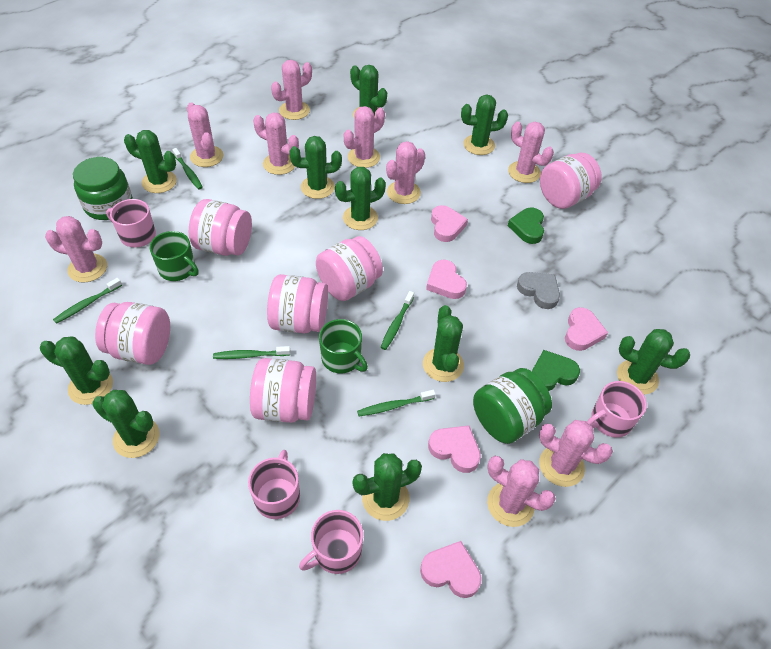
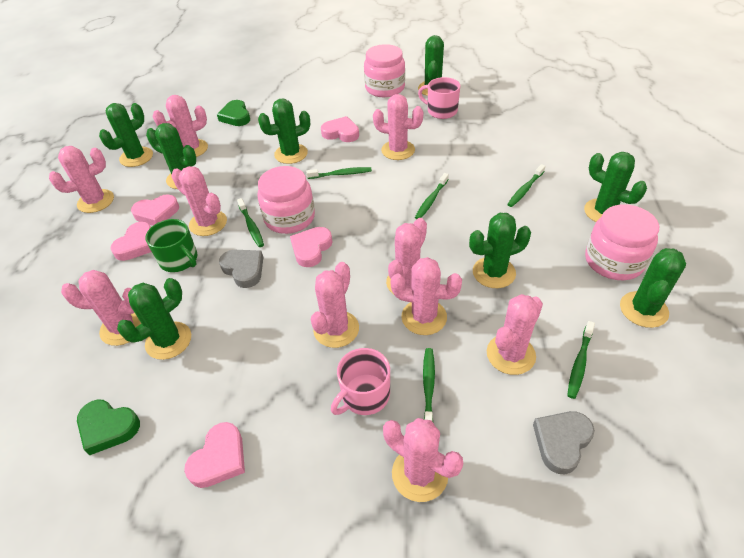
green cactus: [40,336,113,405] [92,390,160,458] [124,130,177,193] [289,136,342,199] [335,167,386,230] [350,65,387,117] [352,453,422,521] [423,305,464,382] [461,95,508,155] [617,329,690,395] = 10 -> [99,103,153,167] [117,278,191,360] [146,123,196,189] [258,99,310,164] [418,35,444,96] [469,213,531,288] [584,152,647,222] [620,248,686,328] = 8
green jar: [73,157,133,220] [473,368,552,444] = 2 -> none = 0
green mug: [150,231,199,281] [319,319,368,373] = 2 -> [145,219,198,272] = 1
green toothbrush: [53,278,122,324] [172,148,203,190] [213,346,290,359] [357,390,436,416] [380,291,414,350] = 5 -> [237,198,264,247] [306,167,372,179] [415,173,449,219] [423,348,435,422] [507,164,545,207] [567,321,595,399] = 6
grey heart: [517,272,560,309] = 1 -> [219,250,263,288] [533,411,595,475] = 2
pink cactus: [45,216,107,282] [187,102,223,167] [253,112,299,175] [271,60,312,120] [344,106,385,168] [386,141,425,204] [487,456,556,527] [508,122,554,183] [539,420,613,487] = 9 -> [49,146,114,213] [61,270,141,346] [153,95,208,157] [171,166,227,236] [311,262,359,348] [373,94,424,160] [383,418,463,502] [386,218,427,295] [390,257,462,335] [487,294,543,375] = 10
pink jar: [95,302,170,365] [189,199,252,256] [250,358,316,423] [267,274,328,333] [316,236,383,301] [540,153,602,209] = 6 -> [257,166,315,234] [364,44,405,97] [585,204,659,280] = 3
pink mug: [106,199,156,247] [248,450,300,519] [299,510,363,574] [587,381,647,438] = 4 -> [331,348,390,415] [418,77,460,119] = 2

